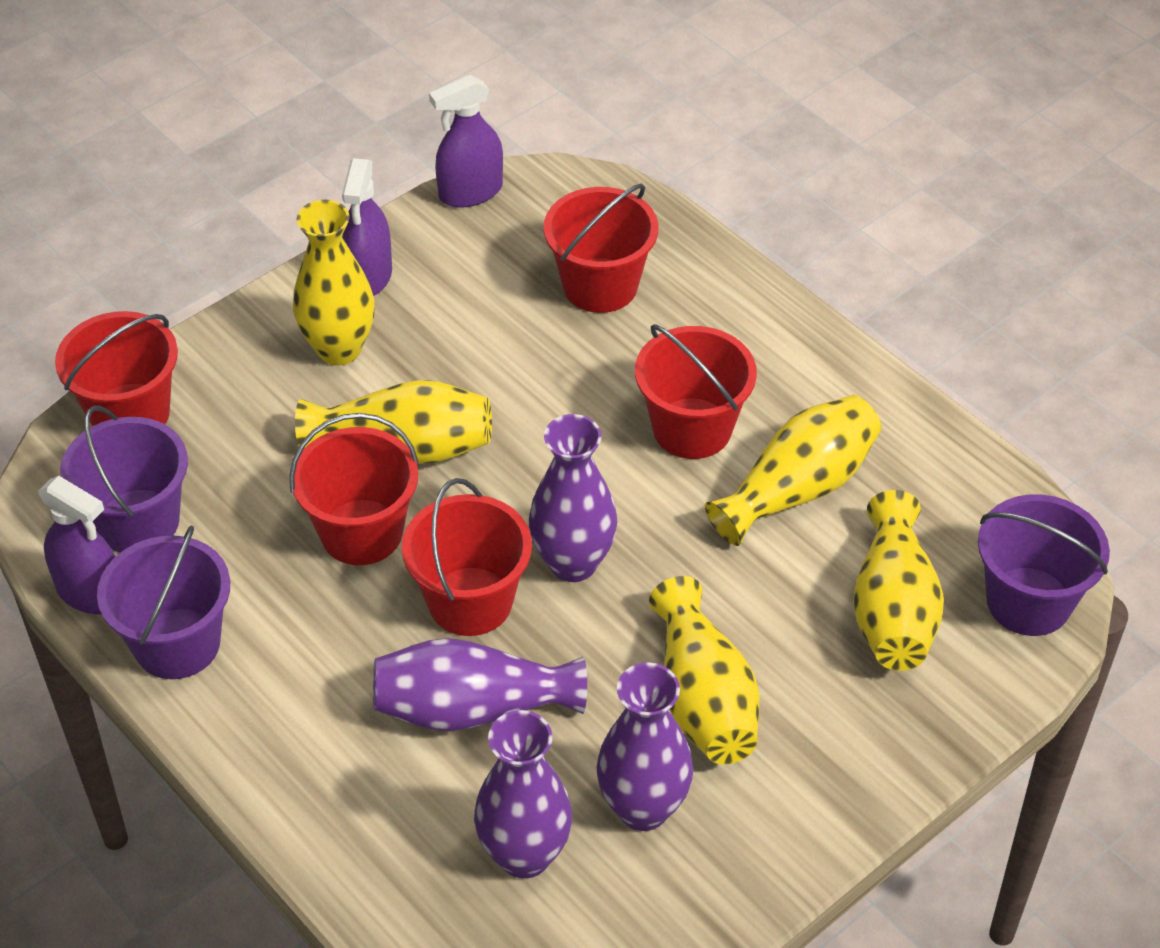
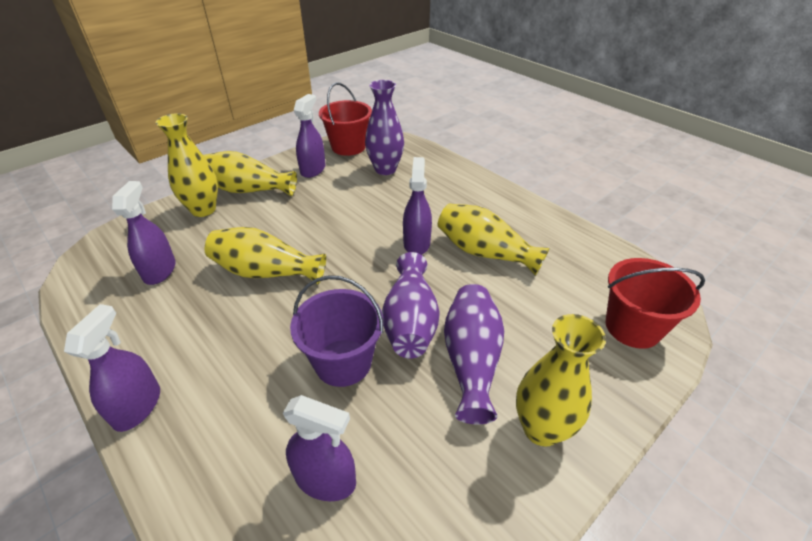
purple bucket: [60,406,188,553] [97,526,230,679] [978,494,1110,636] = 3 -> [290,275,384,387] = 1
purple spray bottle: [38,476,115,614] [342,158,392,296] [429,75,503,208] = 3 -> [64,304,160,432] [112,181,176,285] [283,395,356,501] [294,94,326,178] [403,157,432,255] = 5
purple vase: [373,638,587,731] [474,710,572,879] [529,414,618,582] [596,662,693,831] = 4 -> [365,80,404,175] [382,252,440,358] [444,284,504,424] = 3
red bucket: [55,311,178,426] [289,413,419,565] [402,478,532,636] [544,184,658,313] [635,324,757,459] = 5 -> [319,82,372,156] [606,258,705,349] = 2

